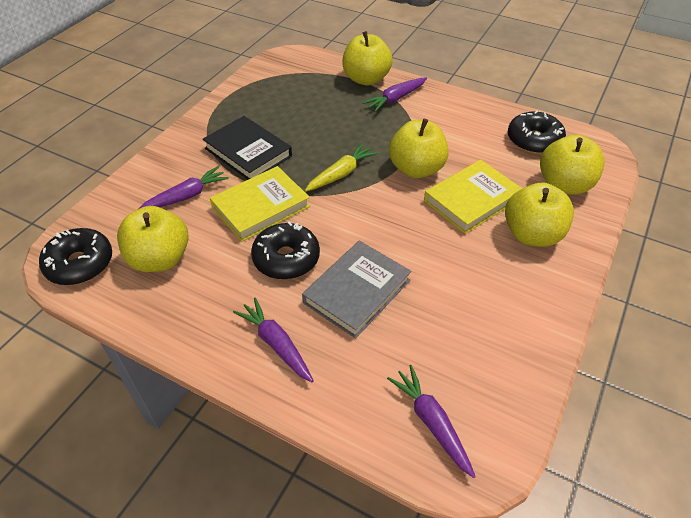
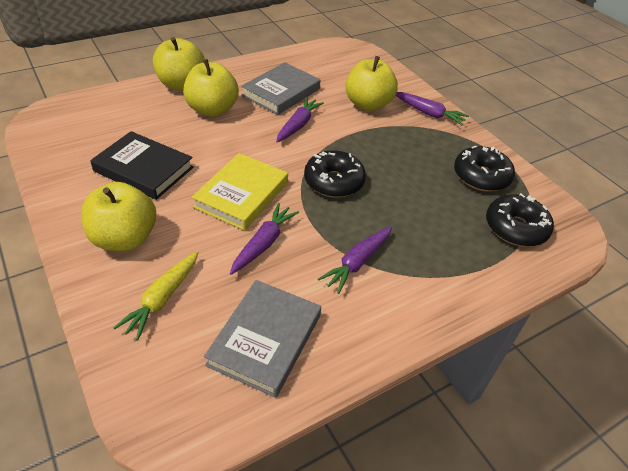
grey book: [302,241,411,339] = 1 -> [204,280,321,398] [241,62,320,115] = 2
yellow apple: [117,206,189,272] [342,31,393,85] [389,119,449,178] [505,183,574,247] [540,135,604,195] = 5 -> [81,182,156,251] [153,37,205,90] [183,59,239,117] [345,56,398,111] = 4
yellow book: [210,166,310,242] [424,160,522,234] = 2 -> [192,153,288,230] = 1

